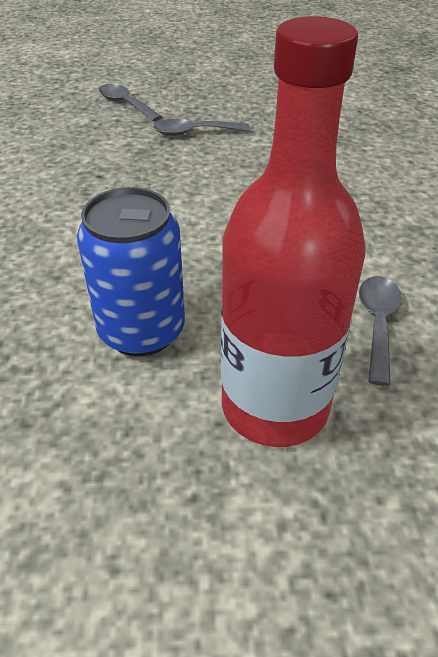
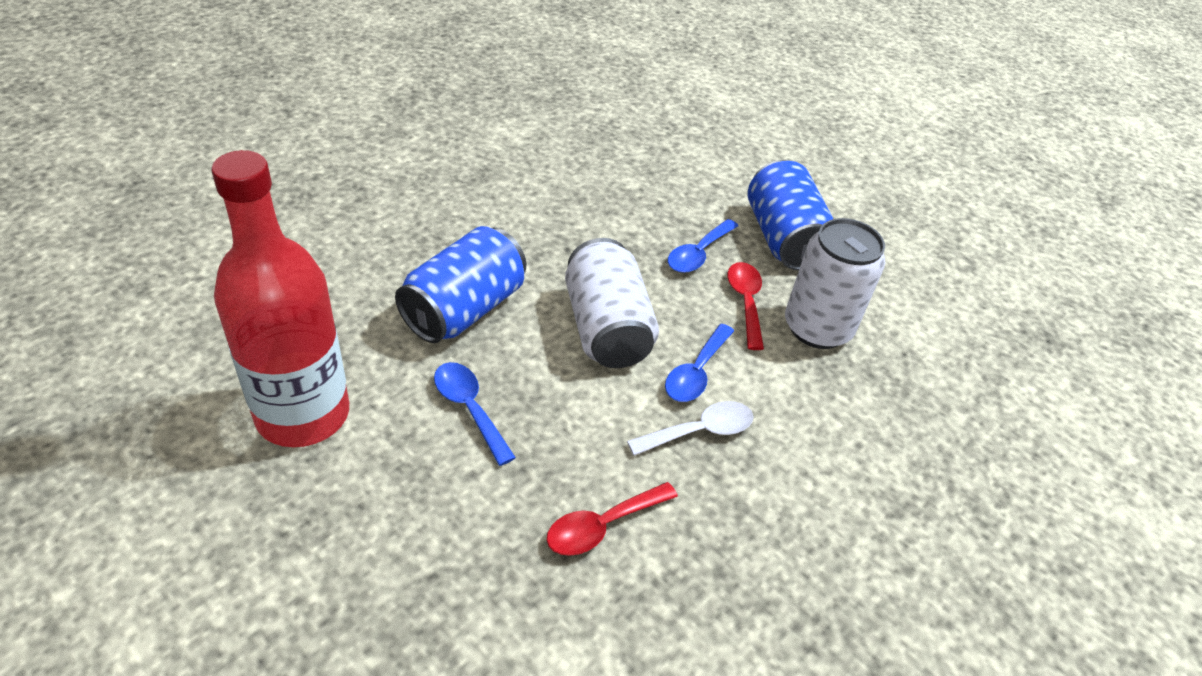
blue can: [77,187,185,356] = 1 -> [395,226,526,343] [748,160,833,270] = 2
blue spoon: none = 0 -> [434,362,516,466] [665,324,734,402] [668,219,738,273] = 3
grey spoon: [99,84,162,122] [153,119,250,136] [359,276,402,386] = 3 -> none = 0
red spoon: none = 0 -> [547,482,678,556] [728,262,764,350] = 2
white can: none = 0 -> [565,238,659,368] [785,218,885,349] = 2
white spoon: none = 0 -> [627,401,754,456] = 1

